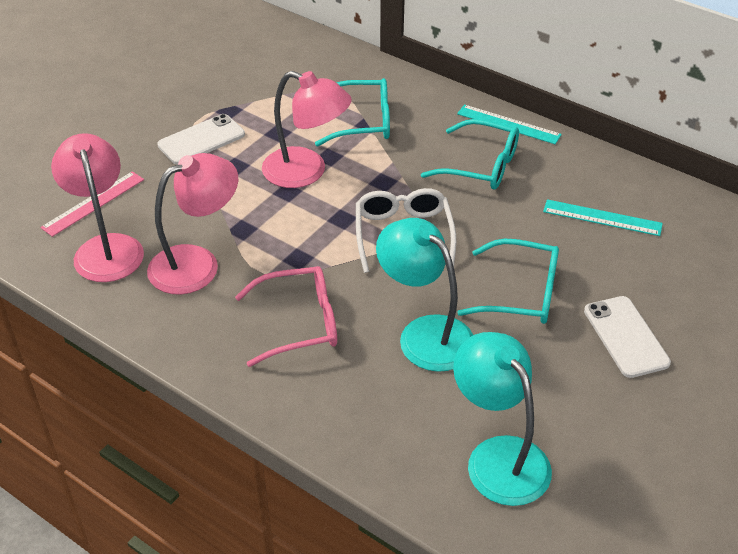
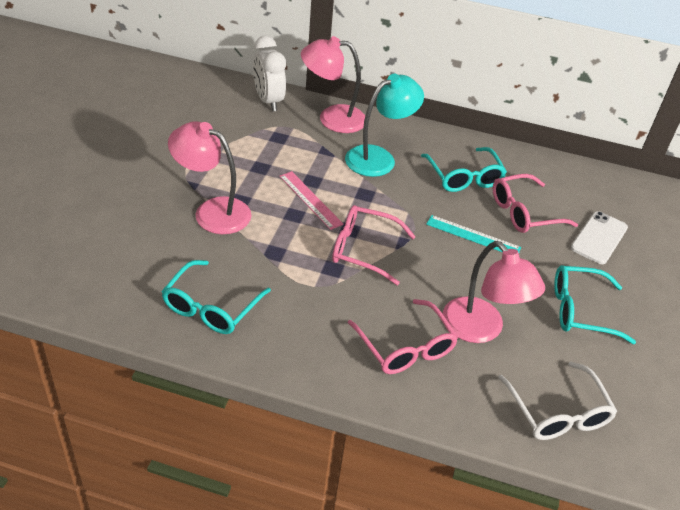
pink glasses: [235,266,337,367] = 1 -> [332,205,416,285] [348,299,458,374] [493,174,578,233] = 3
turquoise lamp: [376,218,473,372] [453,332,552,506] = 2 -> [345,74,424,177] = 1
turquoise ruler: [457,104,562,144] [543,199,663,236] = 2 -> [426,215,521,253] = 1
white clock: none = 0 -> [253,36,286,112] = 1
white phone: [157,114,245,165] [584,296,671,378] = 2 -> [571,211,628,264] = 1

